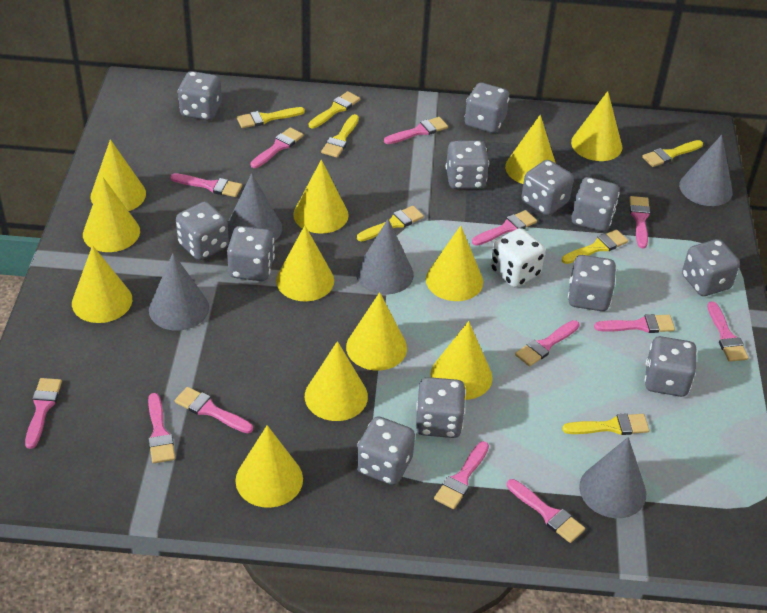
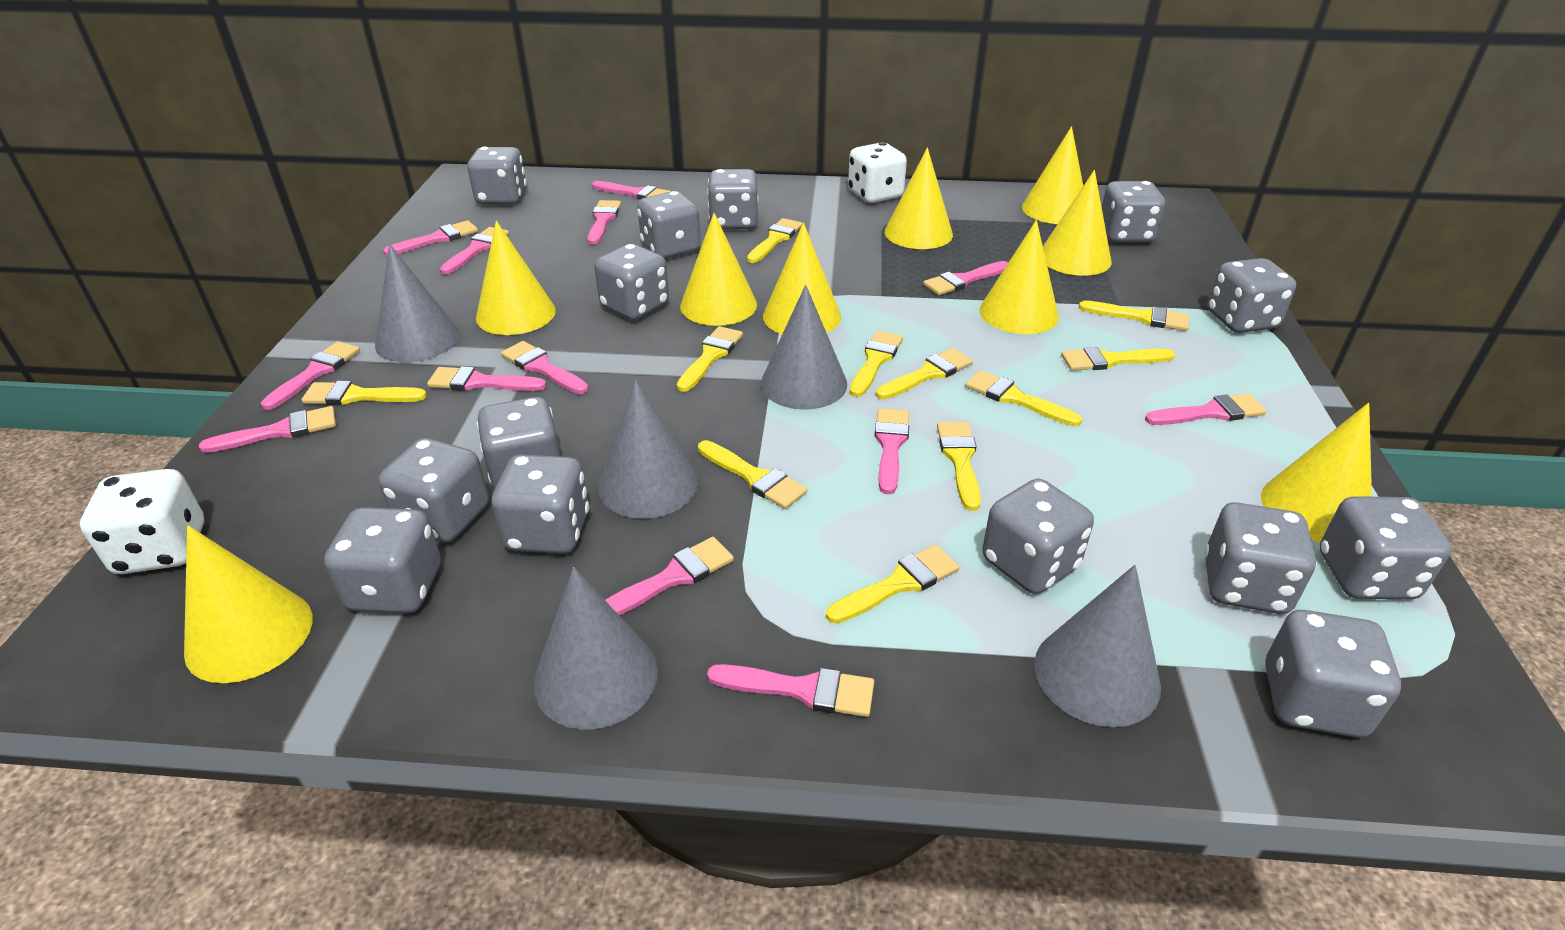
grey dice: [176,201,229,260] [178,71,222,120] [227,226,275,281] [357,416,415,485] [416,377,466,438] [446,140,489,189] [465,82,509,133] [522,160,574,216] [568,255,616,311] [571,177,620,232] [644,336,697,397] [682,239,740,296] = 12 -> [324,507,441,613] [379,438,489,542] [467,147,527,204] [477,397,561,489] [491,454,589,554] [594,244,669,320] [637,191,701,259] [707,169,759,229] [982,479,1094,594] [1102,181,1165,243] [1204,502,1316,614] [1208,258,1296,333] [1265,610,1401,738] [1320,496,1452,599] = 14
white dice: [490,228,545,287] = 1 -> [80,469,204,574] [848,142,907,203] = 2
yellow brush: [237,107,305,128] [309,91,360,128] [321,114,359,158] [357,206,424,242] [562,230,628,264] [562,413,649,435] [642,140,703,167] = 7 -> [302,381,427,405] [677,326,743,392] [698,440,807,509] [747,218,803,263] [826,544,959,624] [850,331,903,397] [876,348,973,399] [937,422,981,511] [965,370,1082,426] [1061,347,1175,370] [1079,301,1189,331] = 11
yellow cone: [72,245,132,323] [83,177,140,252] [91,139,146,211] [235,425,303,508] [276,225,334,302] [293,160,349,234] [305,341,368,421] [346,292,407,370] [426,226,483,301] [430,321,493,400] [505,115,555,184] [571,91,622,161] = 12 -> [184,525,312,683] [476,221,556,335] [680,213,757,326] [763,223,841,334] [885,148,953,249] [980,220,1059,334] [1022,126,1083,224] [1043,170,1112,276] [1261,403,1372,543] = 9

